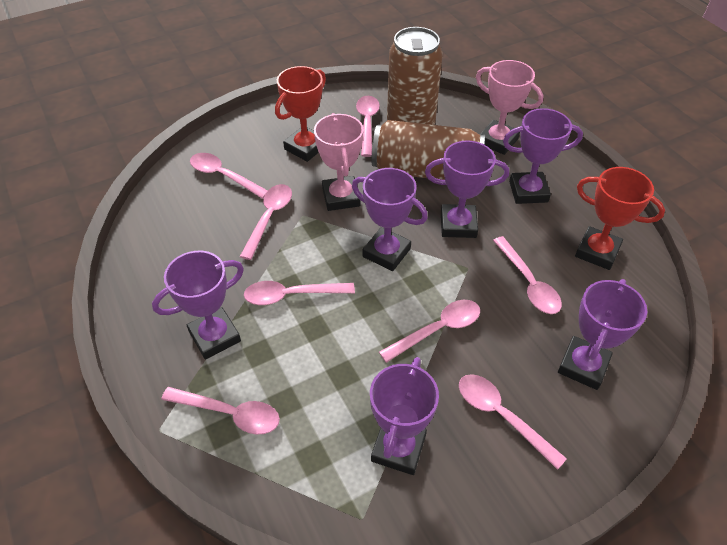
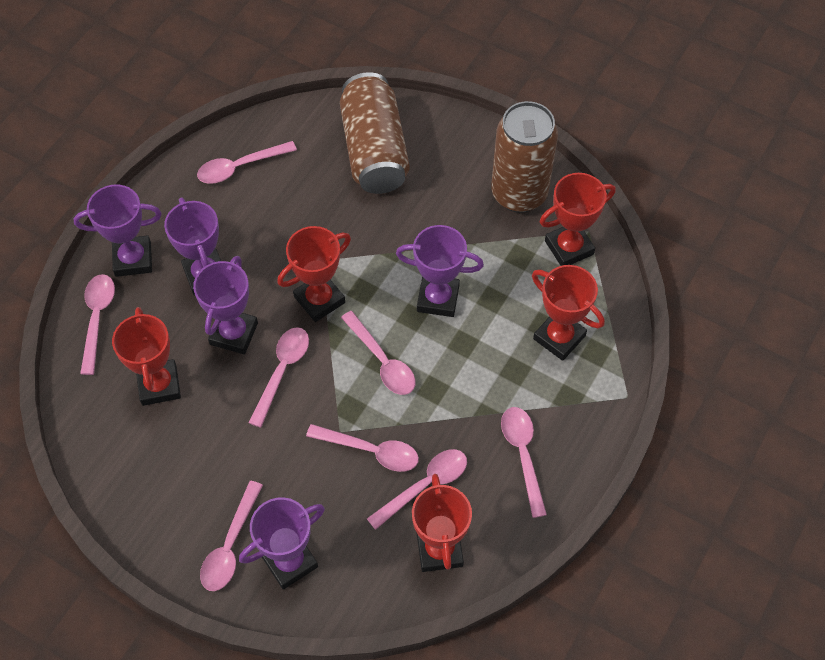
pink trophy: [314,113,363,211] [476,60,544,155] = 2 -> none = 0
purple trophy: [152,251,244,359] [352,168,428,271] [370,357,439,475] [425,140,509,238] [503,108,583,204] [558,279,647,390] = 6 -> [73,185,162,277] [164,197,221,296] [193,256,258,354] [239,497,325,590] [396,225,484,317] = 5
red trophy: [275,66,326,162] [575,167,665,270] = 2 -> [112,307,181,406] [277,226,351,322] [412,474,472,572] [532,265,605,361] [540,173,616,266] = 5

